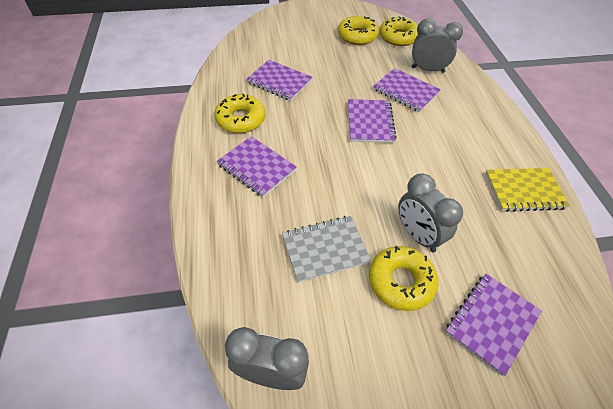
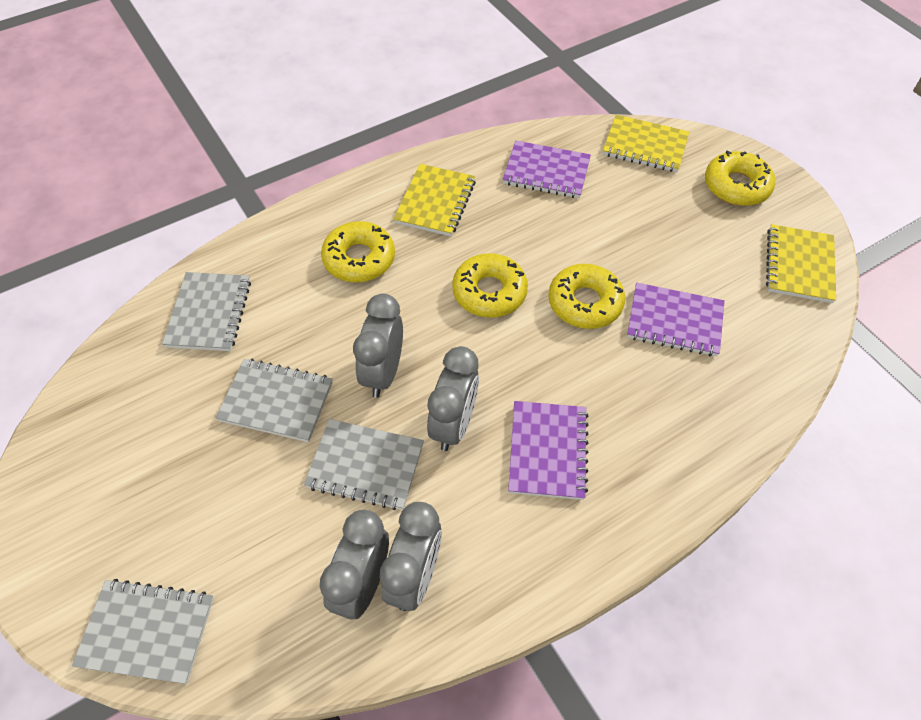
grey clock: [225,327,309,390] [398,173,463,252] [411,18,463,73] = 3 -> [320,510,389,620] [353,294,403,398] [380,502,442,611] [427,346,479,451] = 4
grey notebook: [282,216,371,283] = 1 -> [72,579,214,684] [162,272,251,351] [216,359,333,442] [304,419,424,510] = 4
purple notebook: [217,136,297,197] [246,60,313,101] [348,99,397,143] [373,68,441,112] [445,274,542,376] = 5 -> [503,141,591,198] [508,401,589,500] [627,283,725,357] = 3
yellow notebook: [485,168,570,212] = 1 -> [393,164,476,236] [603,115,689,172] [766,224,836,303] = 3

